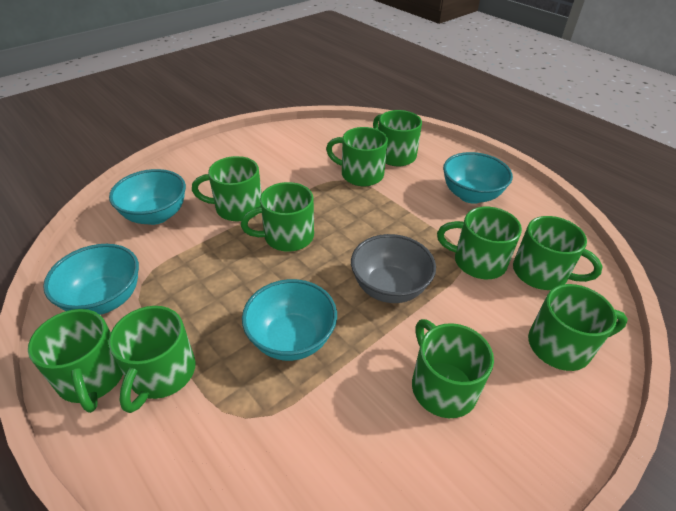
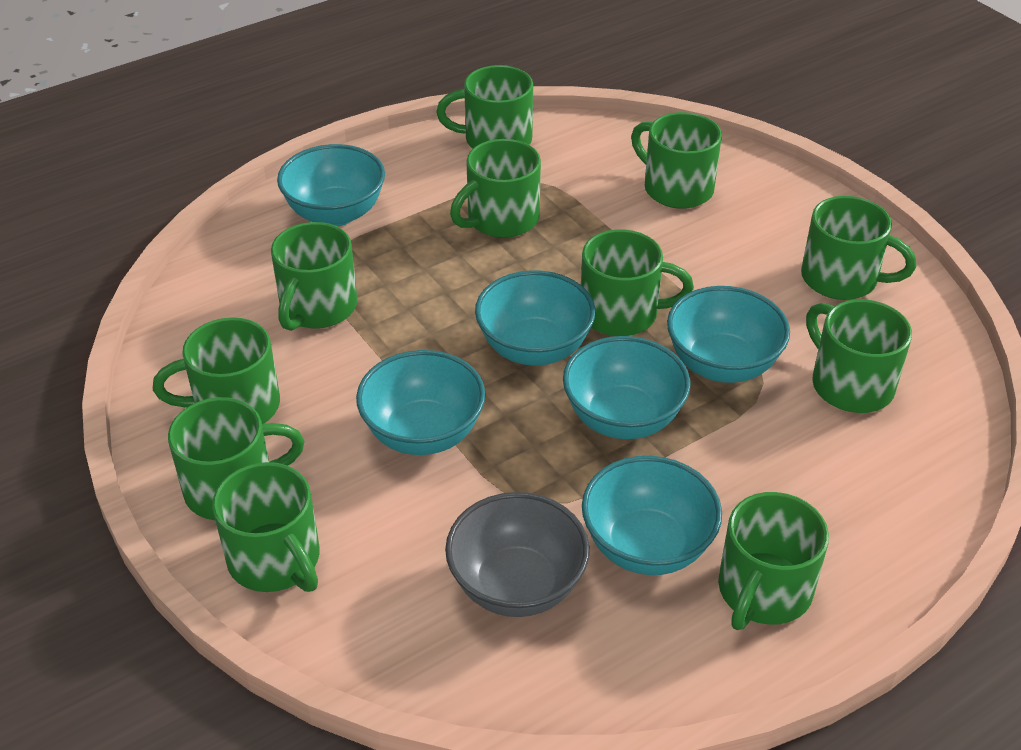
green mug: [28,309,123,413] [109,306,196,413] [192,156,262,221] [241,182,314,252] [326,127,388,186] [373,110,422,166] [412,319,494,418] [437,207,522,279] [513,216,603,290] [528,284,628,371] = 10 -> [153,317,280,424] [168,397,305,520] [212,462,319,592] [271,222,357,331] [436,65,533,149] [450,139,541,238] [581,229,694,336] [631,112,722,209] [718,492,829,630] [801,196,916,300] [806,299,912,413] = 11
turquoise bowl: [43,244,139,315] [109,169,186,225] [242,279,337,361] [443,152,513,204] = 4 -> [277,144,385,226] [356,350,485,455] [475,270,596,366] [563,336,690,439] [582,456,722,575] [667,286,790,383] = 6

